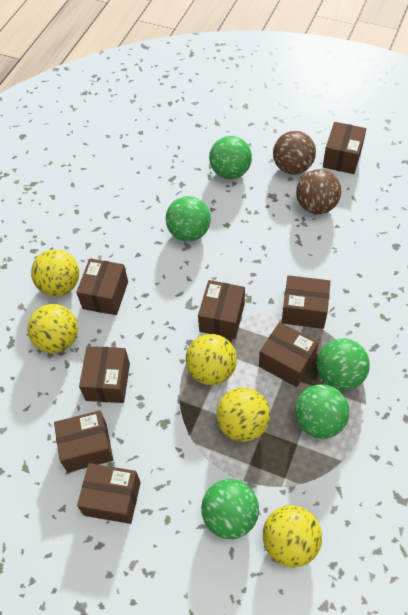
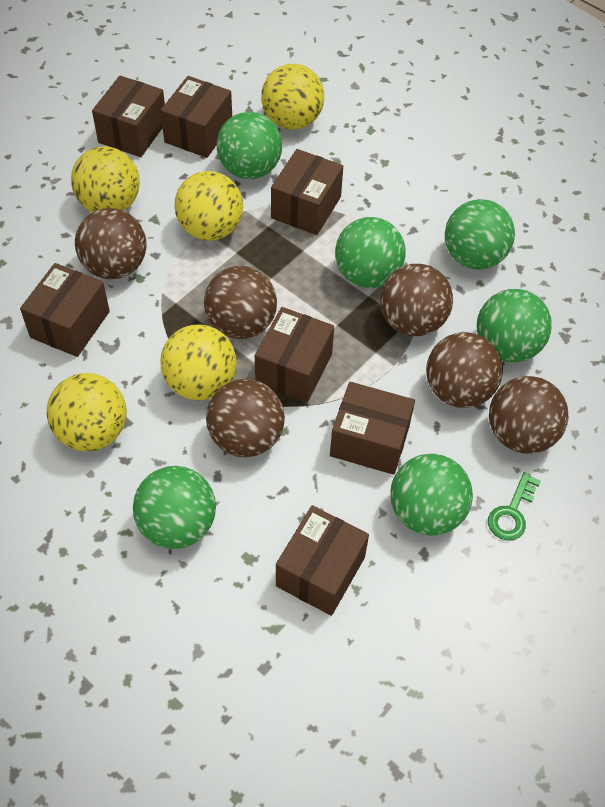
brown ball: [273,131,316,175] [296,169,341,214] = 2 -> [75,208,147,279] [204,266,277,339] [206,379,285,457] [380,264,453,336] [426,332,503,408] [489,376,568,454] = 6
brown box: [54,410,113,472] [76,258,128,315] [77,463,141,524] [79,346,130,403] [198,280,245,339] [259,322,319,387] [281,275,331,329] [323,122,366,174] = 8 -> [20,263,110,357] [92,76,165,157] [161,76,232,158] [255,307,334,403] [271,149,343,235] [276,505,369,616] [330,382,415,475] = 7
green ball: [166,196,211,242] [201,479,259,539] [209,136,252,179] [295,384,349,439] [317,338,370,390] = 5 -> [133,466,216,549] [217,112,282,179] [335,217,406,288] [391,454,473,536] [445,199,515,270] [477,289,552,362] = 6
green key: none = 0 -> [488,472,541,540] = 1

